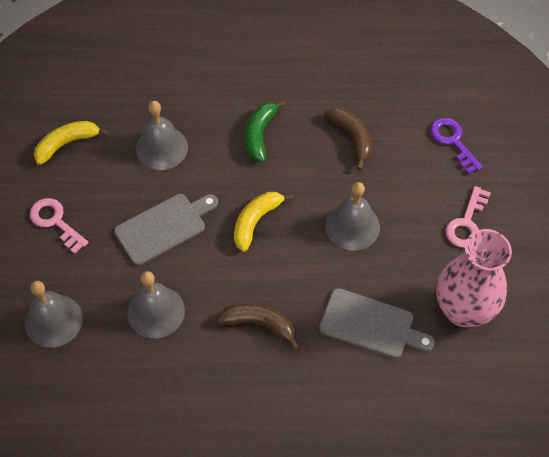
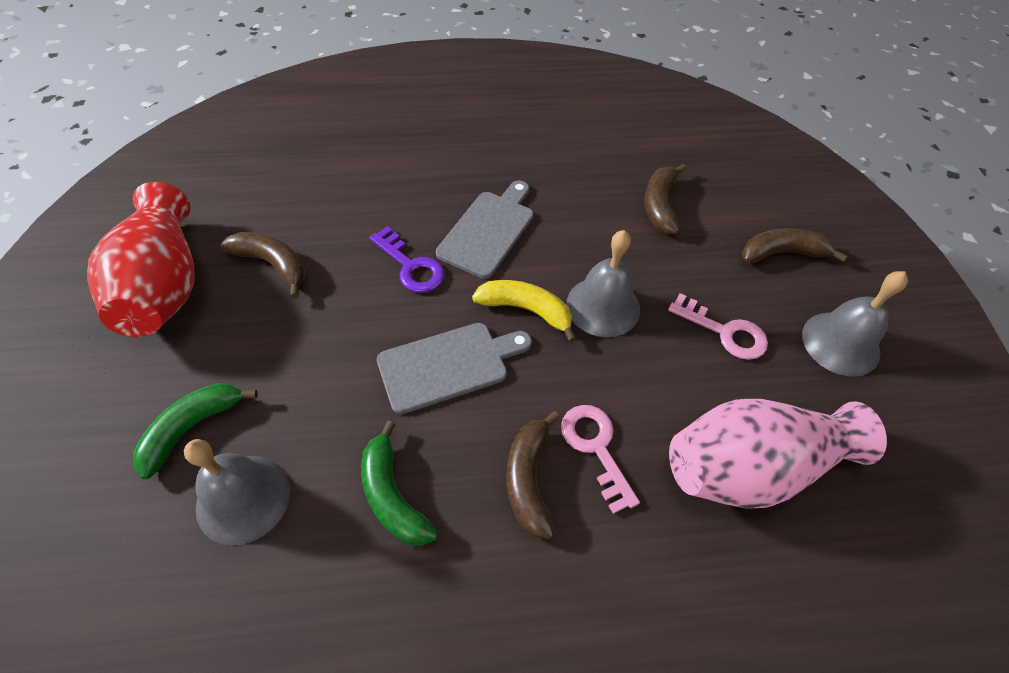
brown banana: [217,303,299,350] [324,108,372,170] = 2 -> [220,232,305,298] [506,411,560,539] [644,164,686,234] [742,228,848,263] = 4
green banana: [245,100,286,162] = 1 -> [133,383,258,479] [361,421,438,546] = 2
grey bell: [25,281,83,348] [127,271,185,338] [136,101,188,170] [325,182,380,251] = 4 -> [184,439,290,545] [567,230,640,337] [802,271,908,377] = 3
red vase: none = 0 -> [87,182,195,337] = 1
yellow banana: [34,121,109,165] [234,192,293,252] = 2 -> [472,280,577,342] = 1

